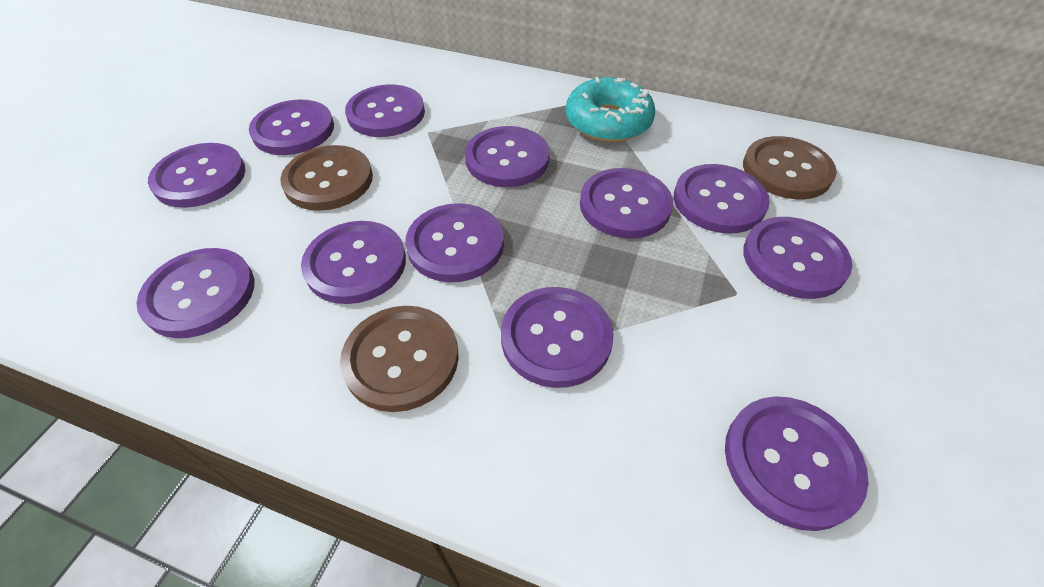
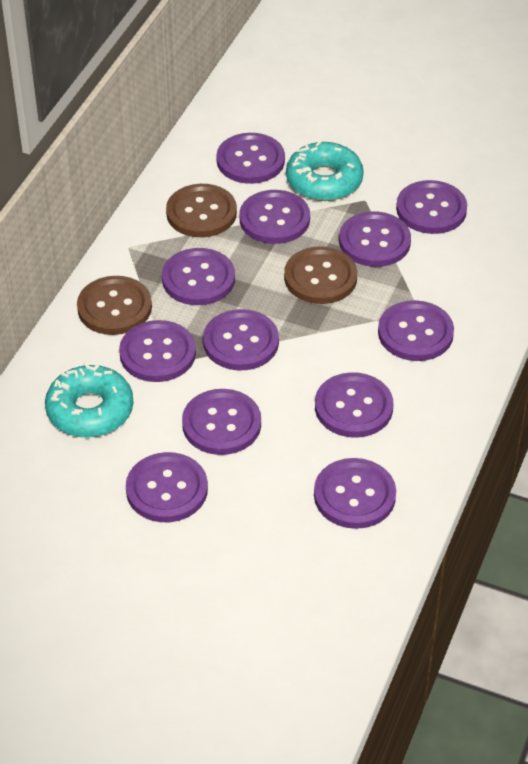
turquoise donut: [566,77,655,142] = 1 -> [45,363,133,438] [286,141,364,201] = 2

